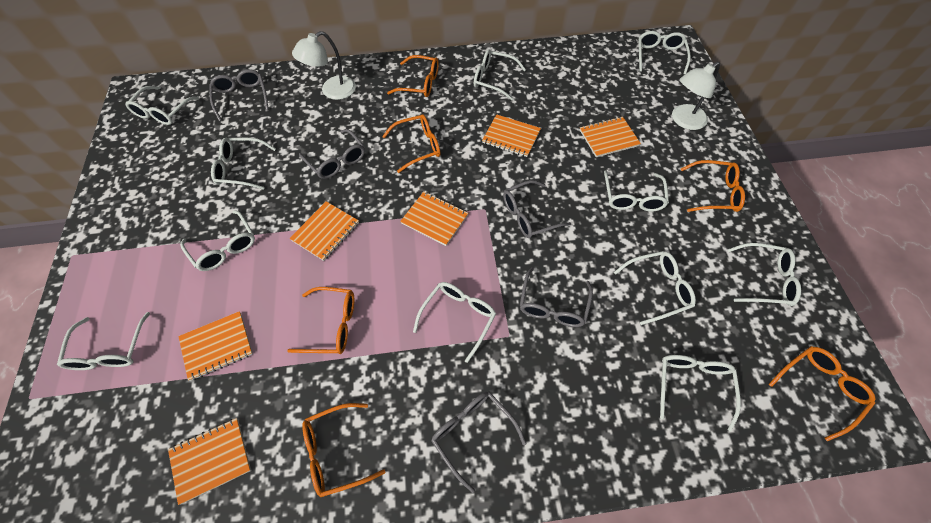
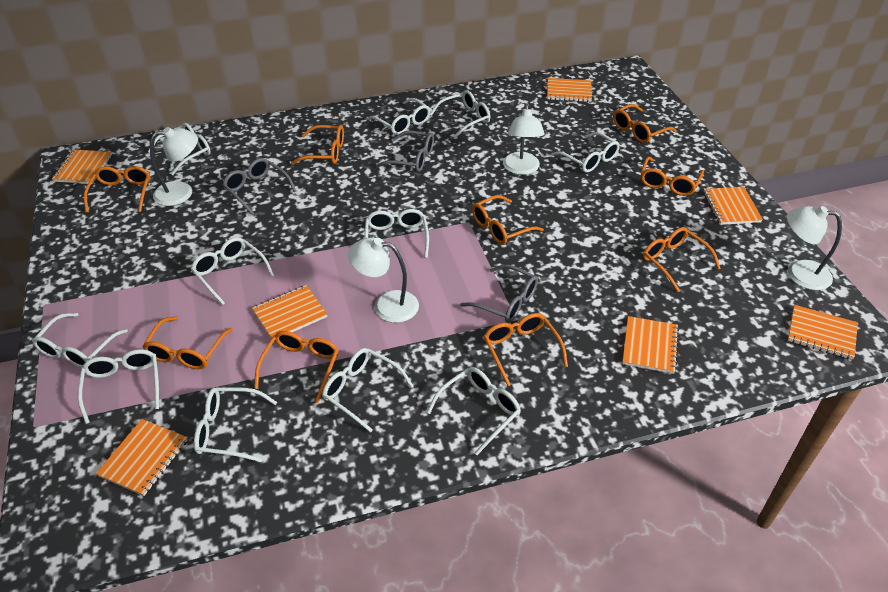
grey glasses: [209,69,269,121] [299,129,365,179] [431,392,526,493] [503,180,571,238] [520,267,593,327] = 5 -> [222,158,296,215] [376,130,434,172] [460,265,538,323] = 3
orange glasses: [287,287,354,354] [302,403,385,497] [382,114,441,173] [387,55,439,97] [681,160,745,212] [769,346,876,441] = 6 -> [84,166,151,213] [142,317,233,369] [254,331,339,403] [291,125,344,165] [472,195,544,244] [483,313,568,386] [613,104,677,143] [641,157,704,196] [643,227,721,292] = 9
orange notebook: [168,418,251,505] [178,311,253,381] [289,201,359,261] [400,191,468,246] [482,114,541,157] [580,117,641,157] = 6 -> [52,149,112,184] [96,419,188,496] [252,285,327,339] [547,78,592,102] [622,316,679,374] [703,187,763,225] [788,305,858,360] = 7
white lamp: [292,31,356,100] [672,62,720,130] = 2 -> [150,127,198,206] [348,237,419,323] [503,104,545,175] [787,206,842,290] = 4

